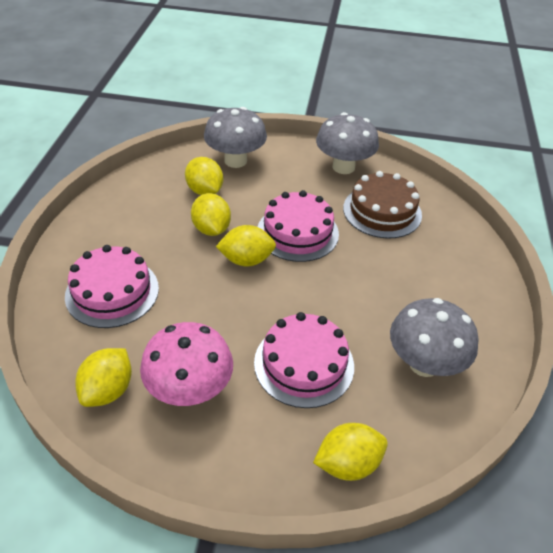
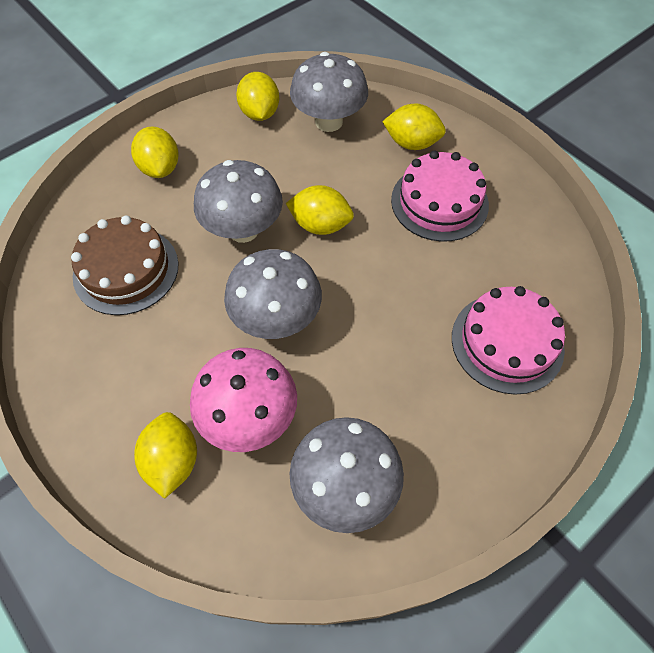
grey mushroom: [204,107,267,168] [316,112,379,174] [390,298,479,377] = 3 -> [194,160,283,243] [224,249,322,339] [289,417,404,533] [290,52,368,132] = 4
pink cake: [65,245,159,328] [254,312,354,408] [258,190,339,262] = 3 -> [391,151,489,242] [452,286,565,395] = 2

